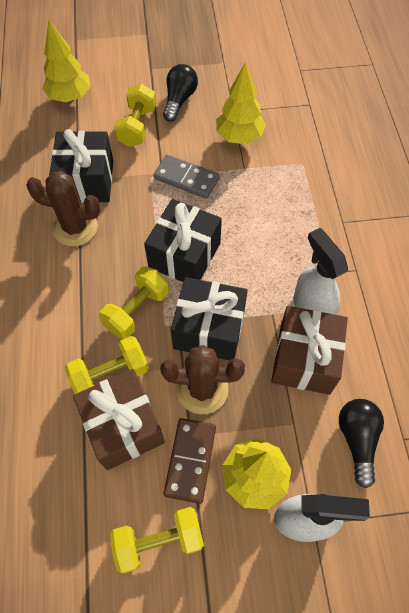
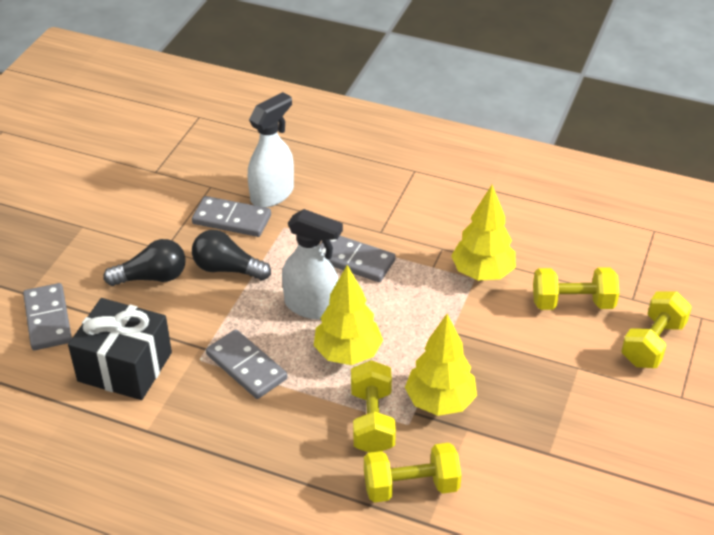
black gift: [49,129,113,203] [144,199,222,282] [171,277,248,361] = 3 -> [68,298,172,400] = 1
brown cactus: [26,171,101,246] [160,345,245,414] = 2 -> none = 0
brown domino: [164,418,216,504] = 1 -> none = 0
brown gift: [73,369,165,470] [271,306,348,395] = 2 -> none = 0
grey domino: [153,155,220,199] = 1 -> [23,283,72,350] [192,196,271,237] [206,329,288,399] [320,236,395,282] = 4

